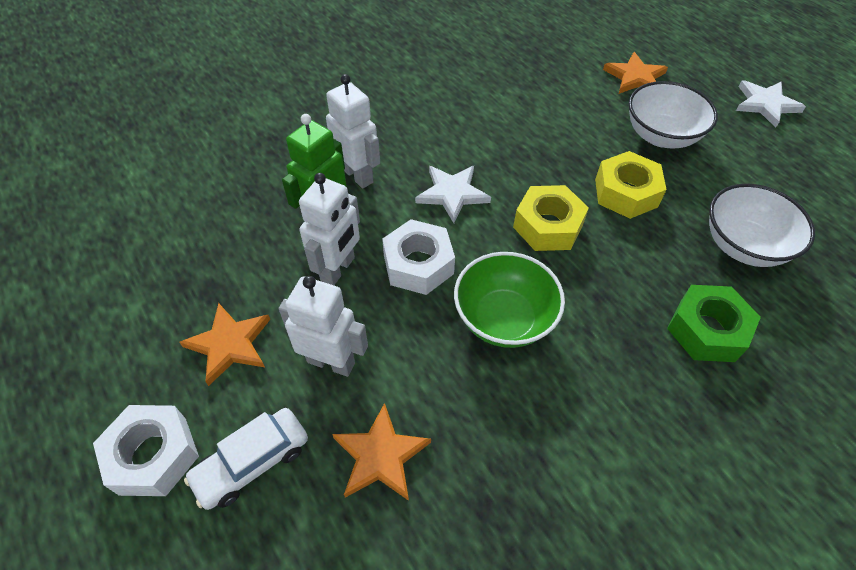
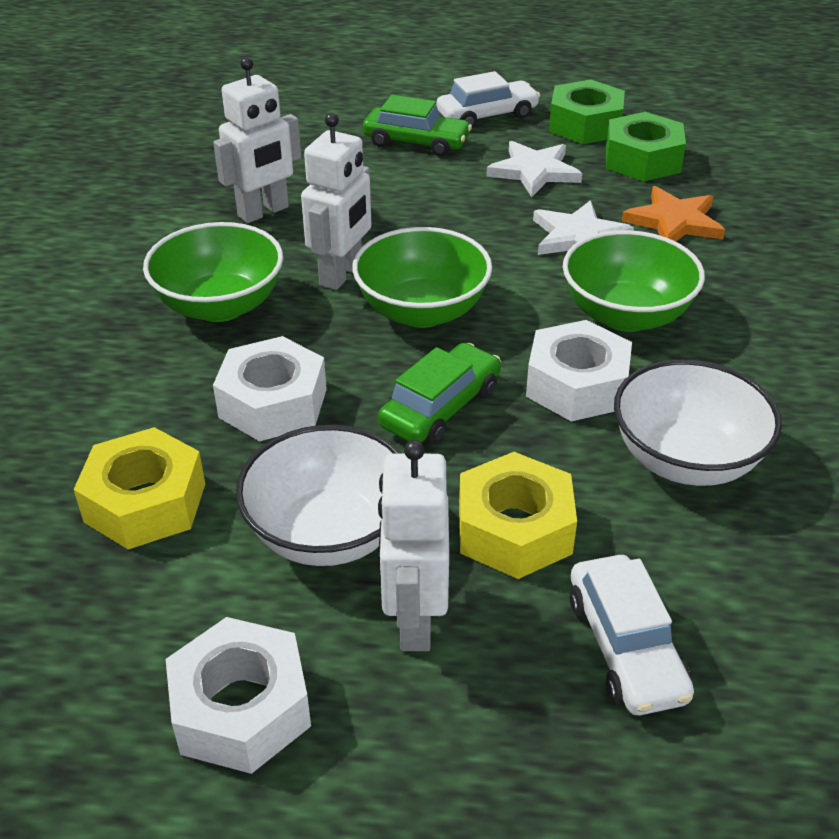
green bowl: [454,252,565,348] = 1 -> [143,222,283,322] [352,227,492,328] [563,230,705,332] = 3
green car: none = 0 -> [363,95,472,157] [378,343,501,445] = 2
green nut: [667,285,761,362] = 1 -> [549,80,625,144] [606,112,686,181] = 2
green robot: [282,114,346,209] = 1 -> none = 0
orange star: [179,303,270,386] [332,403,431,501] [603,52,668,94] = 3 -> [622,186,725,241] = 1
white car: [184,408,308,510] = 1 -> [436,71,540,128] [570,555,694,715] = 2
white nut: [93,405,199,496] [382,219,455,295] = 2 -> [166,617,311,774] [213,336,327,442] [526,320,632,422] = 3

